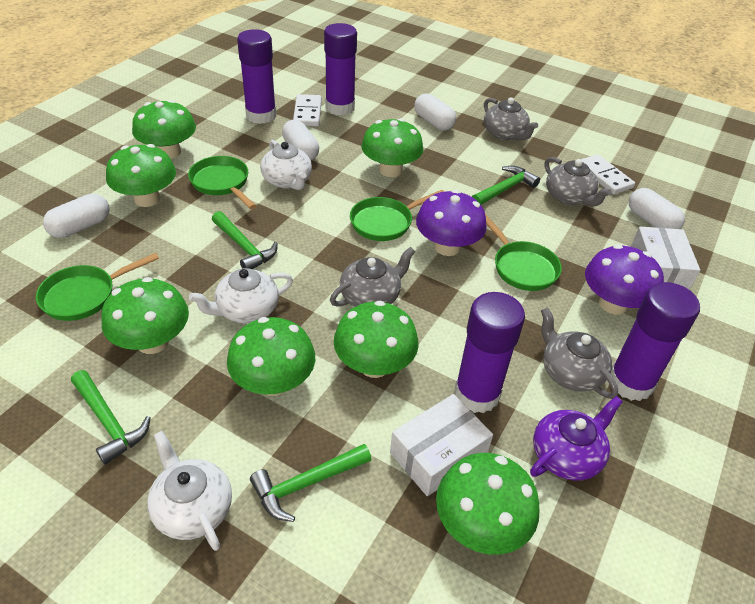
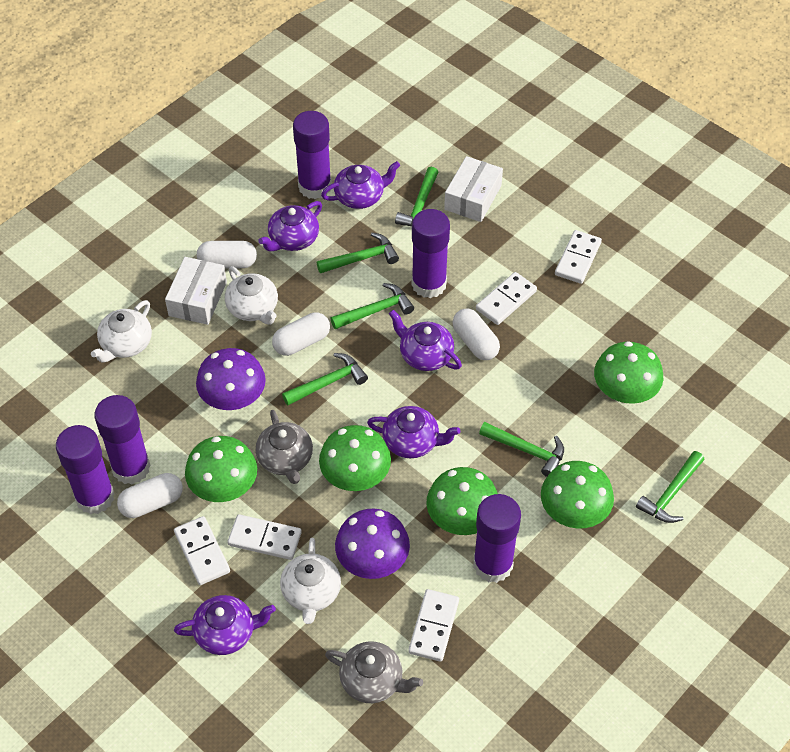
green hammer: [71,370,151,465] [212,211,278,269] [250,444,372,522] [472,166,540,205] = 4 -> [282,353,368,405] [317,233,399,273] [330,283,414,329] [395,167,439,226] [479,422,564,477] [636,451,704,523] = 6
green mushroom: [101,277,189,354] [106,144,176,207] [132,100,196,159] [227,317,315,396] [334,301,419,378] [361,118,424,177] [436,453,540,555] = 7 -> [185,436,257,502] [319,425,391,491] [426,467,498,535] [541,461,614,528] [594,341,663,404] = 5
green pan: [36,253,159,321] [188,156,256,209] [350,190,444,241] [485,214,562,291] = 4 -> none = 0
grey teapot: [330,247,415,307] [484,98,538,140] [541,307,618,399] [545,157,612,207] = 4 -> [256,410,313,484] [325,641,423,703] = 2
purple glue stick: [237,29,276,124] [324,23,357,115] [454,292,525,413] [611,282,700,401] = 4 -> [56,425,114,514] [94,395,151,484] [293,111,332,199] [412,209,450,298] [473,494,521,583] = 5
purple teapot: [530,396,623,481] = 1 -> [174,595,276,655] [258,201,322,251] [321,161,400,209] [367,406,460,458] [389,310,462,371] = 5
white domino: [293,94,322,126] [581,154,635,194] = 2 -> [174,516,230,585] [228,514,302,560] [408,589,459,662] [476,272,537,325] [555,230,602,284] = 5

